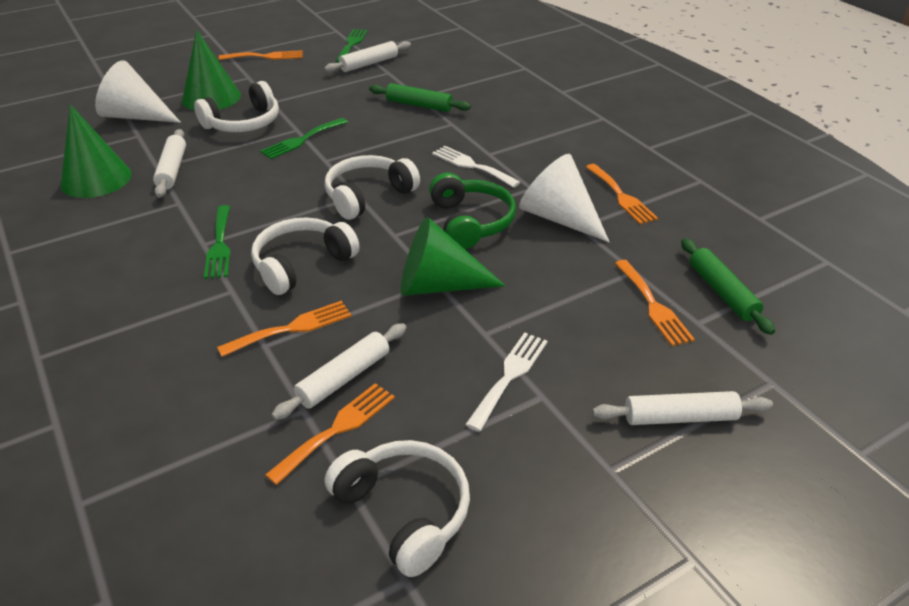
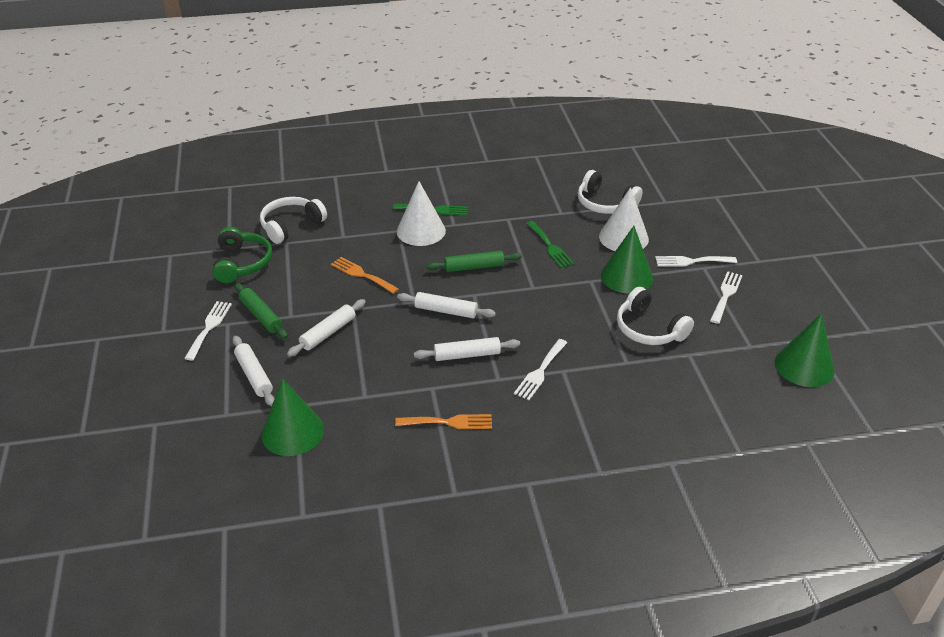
green fork: [204,205,231,279] [260,118,348,159] [336,29,367,63] = 3 -> [393,204,468,216] [526,221,574,268] = 2
orange fork: [217,301,351,357] [219,50,303,60] [265,383,395,485] [586,164,658,224] [615,260,695,346] = 5 -> [331,257,399,294] [395,414,492,429] = 2
white fork: [432,146,520,188] [465,332,548,432] = 2 -> [184,301,232,360] [514,339,567,400] [655,256,737,267] [710,271,743,324] = 4
white headphones: [194,81,279,132] [251,217,360,295] [325,155,420,220] [325,440,470,577] = 4 -> [260,197,327,244] [578,170,643,214] [617,287,694,345] = 3

